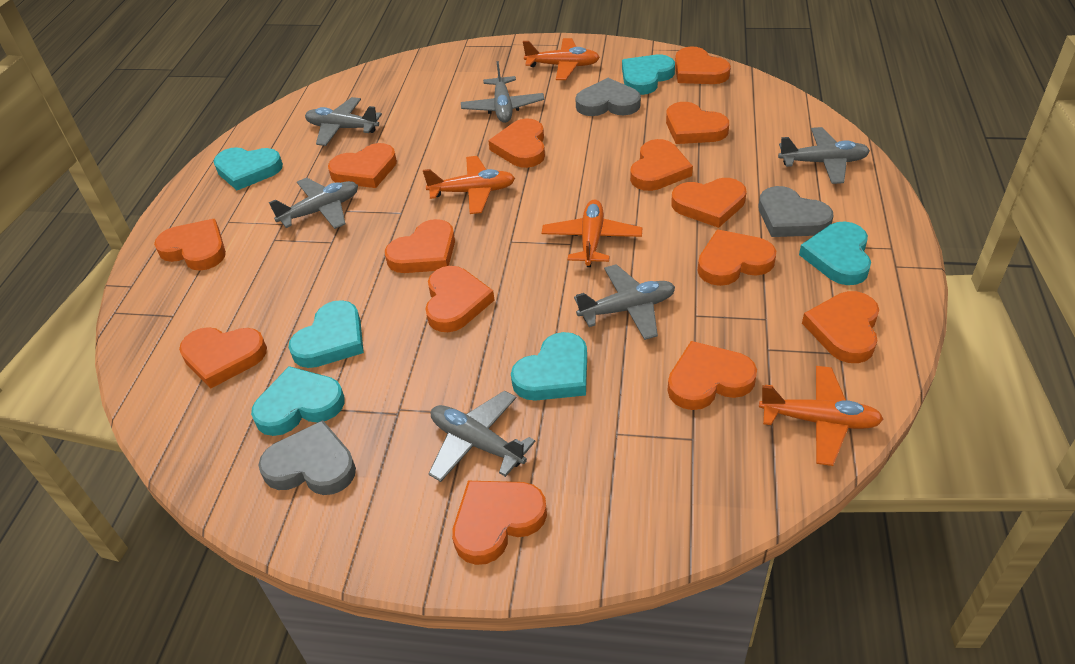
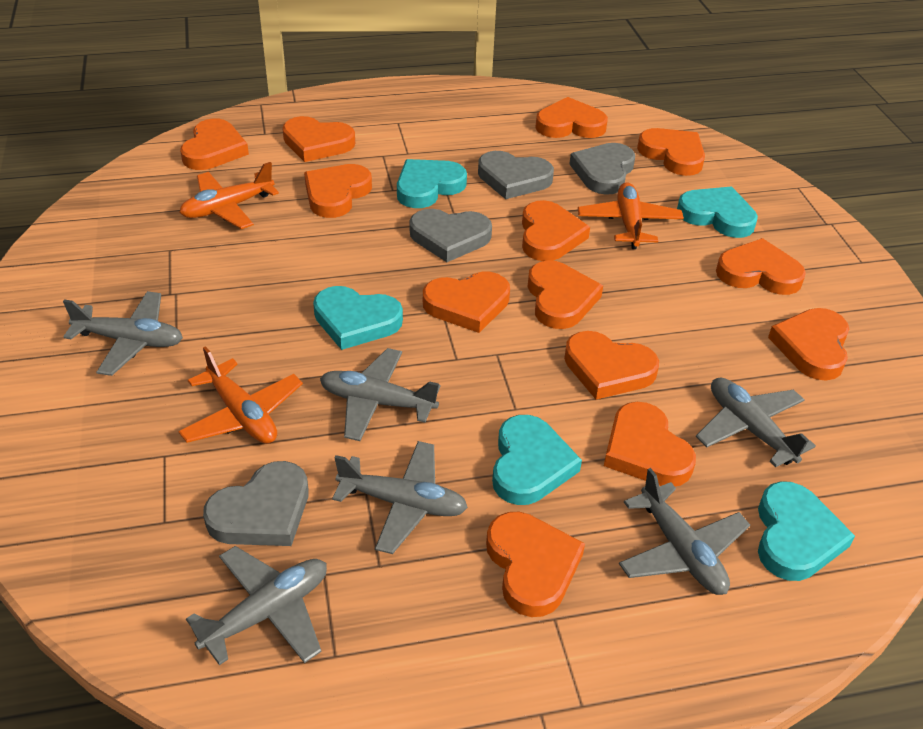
grey heart: [258,420,356,495] [575,78,641,116] [759,186,833,237] = 3 -> [203,461,308,546] [410,209,492,262] [478,151,554,199] [569,143,635,195] = 4
orange heart: [154,219,226,271] [179,327,267,389] [328,143,397,188] [385,219,455,273] [425,266,494,332] [452,481,547,565] [488,119,545,168] [630,139,693,191] [666,102,729,144] [668,341,757,410] [671,178,746,228] [675,46,731,84] [698,230,776,286] [802,291,879,363] = 14 -> [180,118,249,170] [282,116,355,162] [304,164,372,218] [423,272,510,333] [486,512,585,617] [522,200,590,261] [528,260,603,329] [535,97,608,138] [564,331,659,400] [604,402,696,486] [637,128,705,176] [716,238,806,295] [768,308,849,380] = 13
orange plane: [423,156,515,214] [523,38,600,80] [542,200,642,267] [759,366,883,466] = 4 -> [178,346,303,444] [179,162,279,229] [578,182,684,249] = 3
turquoise heart: [214,147,283,190] [251,366,345,436] [288,300,364,368] [511,332,587,401] [622,55,675,95] [799,221,871,285] = 6 -> [313,286,403,350] [397,159,467,208] [492,415,582,505] [677,186,758,238] [758,481,855,581] = 5

